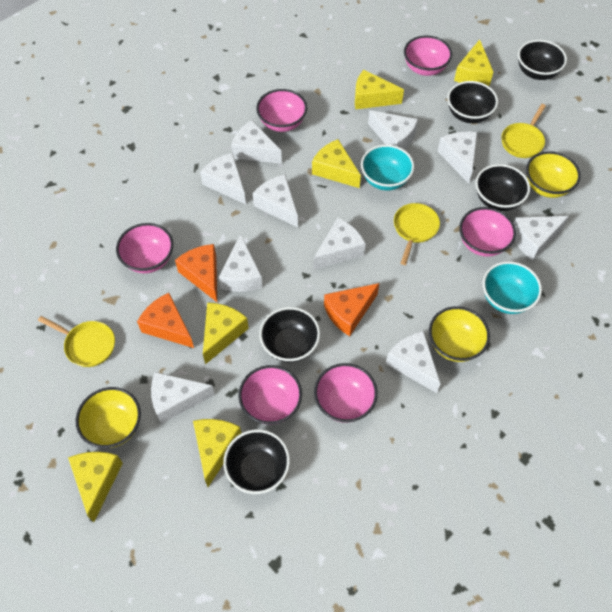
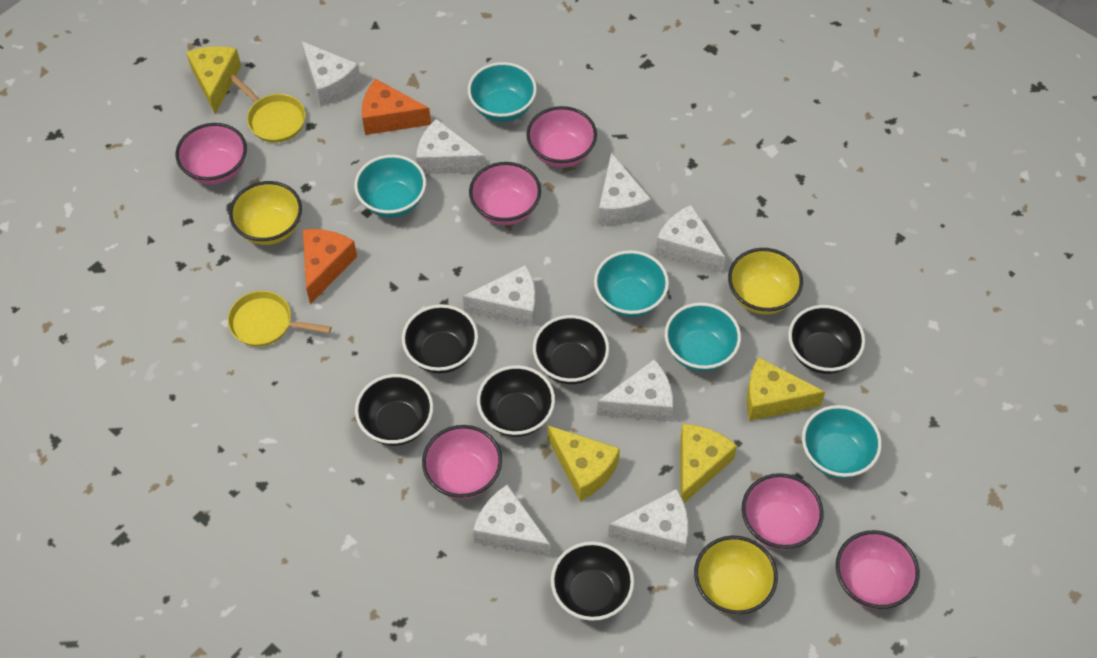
black bowl: [223,429,290,494] [259,307,320,363] [447,81,498,123] [475,164,530,211] [518,40,567,80] = 5 -> [355,374,433,446] [402,304,478,373] [477,365,555,437] [533,315,609,384] [551,541,634,621] [788,305,865,374] = 6
orange cheese: [137,293,194,348] [175,244,217,302] [324,283,379,336] = 3 -> [303,229,357,304] [362,79,431,135] = 2
turquoise bowl: [361,144,414,191] [483,261,542,314] = 2 -> [354,155,426,218] [468,62,537,122] [594,250,669,317] [665,302,741,371] [802,405,882,479] = 5
white cheese: [151,372,215,424] [200,153,246,204] [219,234,263,292] [231,120,282,164] [253,174,298,228] [313,218,366,270] [368,110,418,150] [386,331,441,393] [438,131,477,184] [514,216,569,261] = 10 -> [301,41,361,106] [416,119,486,174] [463,265,536,326] [473,484,551,557] [597,359,673,421] [598,153,651,225] [608,489,688,556] [656,205,726,273] = 8
yellow cheese: [68,452,123,522] [193,419,241,487] [203,302,249,365] [312,139,361,188] [355,70,404,109] [454,39,493,86] = 6 -> [186,46,241,114] [547,425,620,501] [680,424,737,503] [746,357,825,421] = 4
yellow pan: [38,316,115,367] [394,203,440,265] [502,104,546,158] = 3 -> [228,291,331,347] [229,75,306,143] = 2

